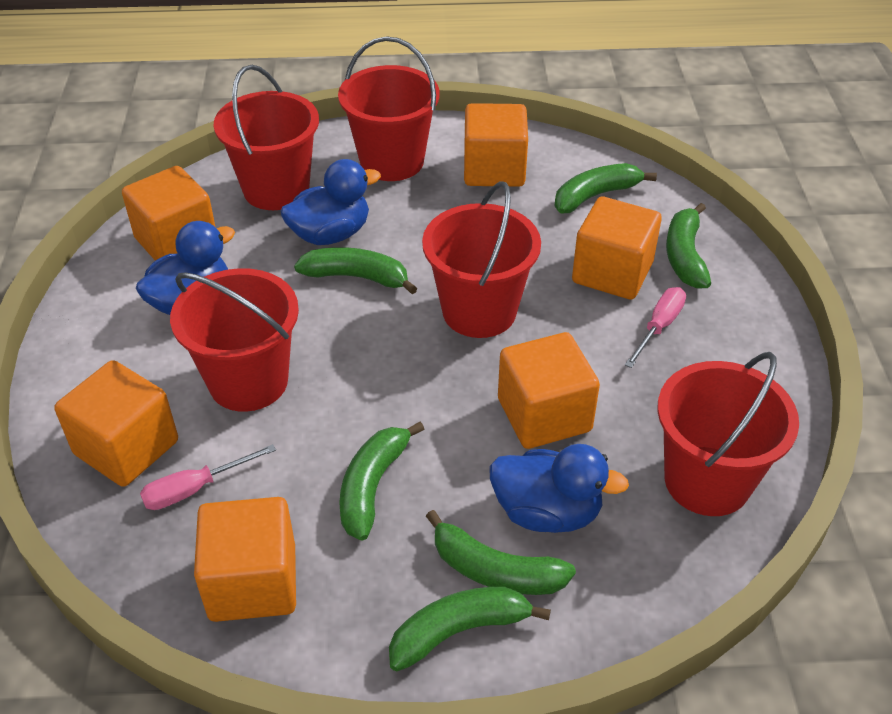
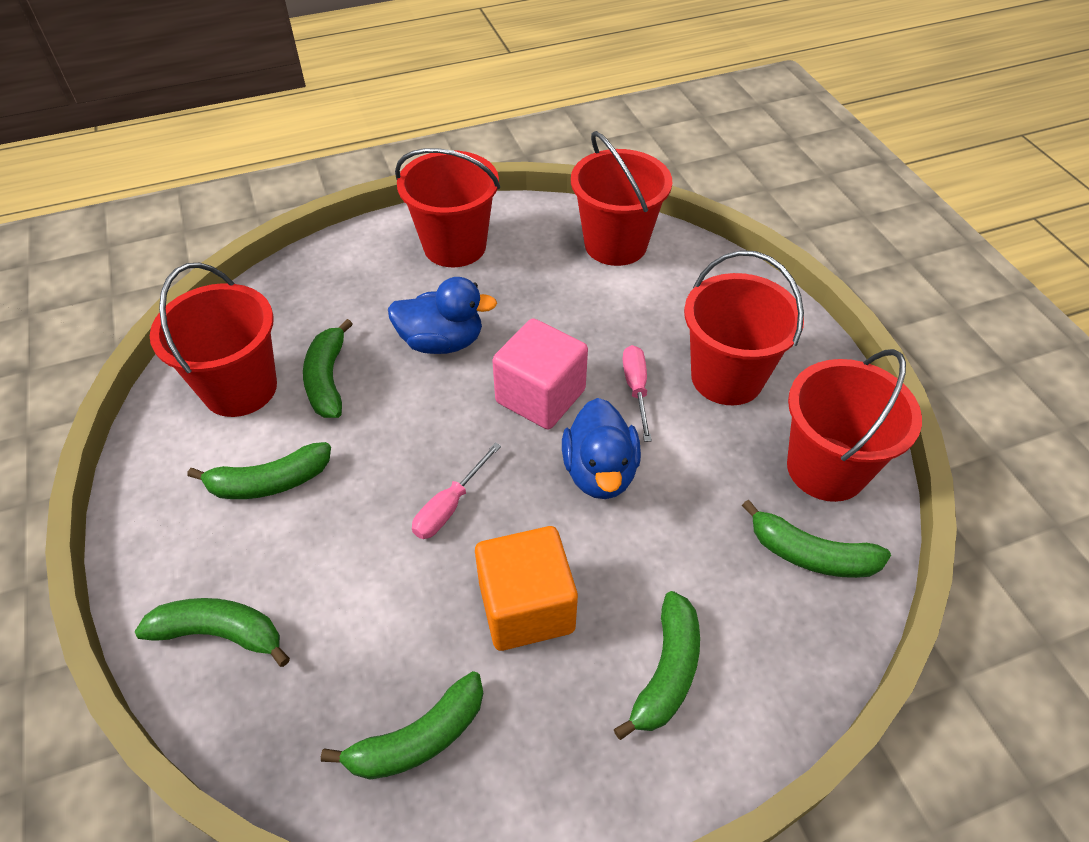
blue duck: [136,221,235,315] [281,159,381,245] [489,444,629,533] = 3 -> [388,277,497,354] [562,398,641,499] = 2
orange cube: [54,360,178,487] [122,166,215,261] [194,497,296,622] [464,103,528,187] [498,332,600,449] [572,196,662,300] = 6 -> [475,526,578,651] = 1
pink cube: none = 0 -> [492,318,588,429] = 1

